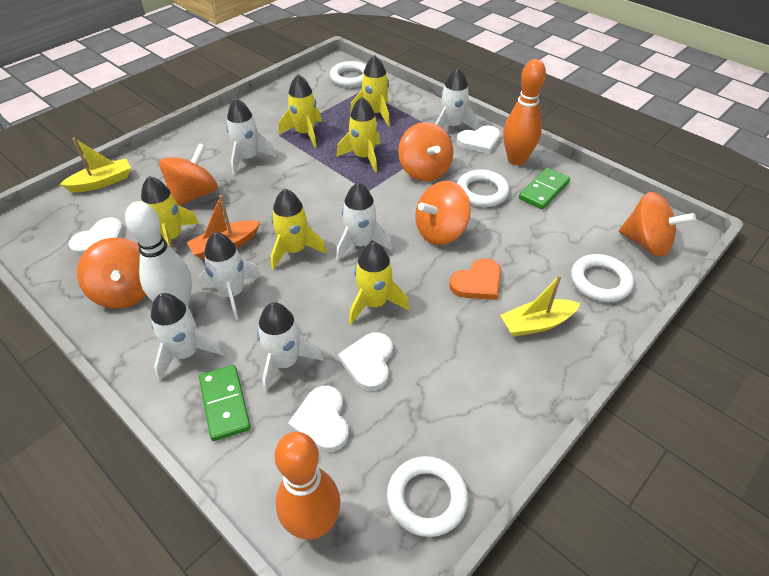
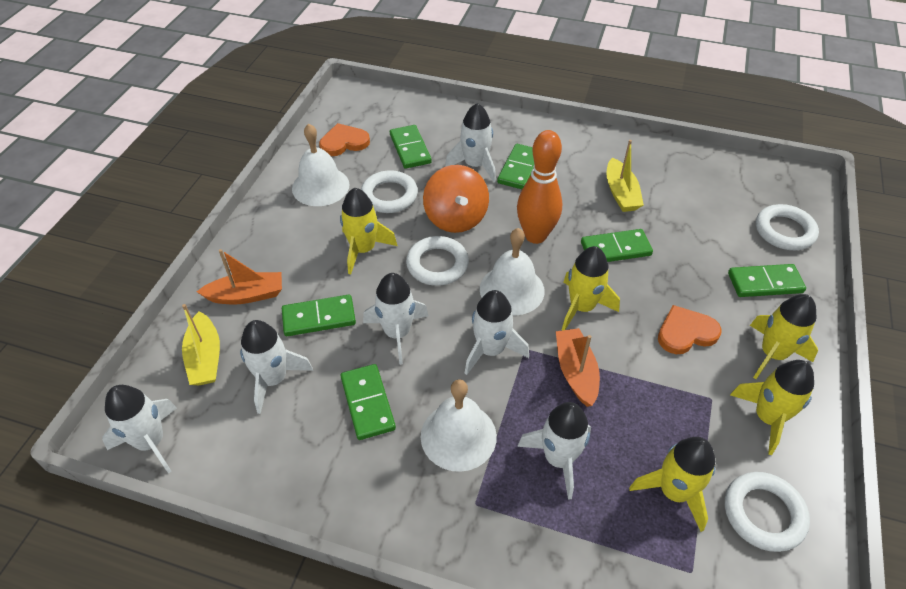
green domino: [199,365,251,441] [519,168,570,209] = 2 -> [282,295,356,336] [341,364,396,440] [390,125,432,169] [497,144,534,189] [581,229,653,262] [728,264,806,297] = 6
orange boat: [187,195,260,259] = 1 -> [197,249,282,304] [556,328,600,407] = 2
orange bowling pin: [275,432,340,540] [503,59,546,165] = 2 -> [517,130,562,244] = 1
orange heart: [449,259,501,300] = 1 -> [319,123,370,156] [658,305,721,354] = 2
orange spinning top: [77,238,147,309] [159,143,218,206] [398,122,453,182] [415,181,471,245] [619,192,696,257] = 5 -> [423,165,489,233] = 1
white bell: none = 0 -> [292,124,349,206] [421,379,497,472] [480,228,545,316] = 3
white bowling pin: [125,201,192,308] = 1 -> none = 0
white heart: [69,217,124,256] [288,386,349,452] [338,332,393,391] [457,125,501,154] = 4 -> none = 0
yellow rocket: [141,176,199,248] [271,189,327,270] [279,74,322,148] [336,97,380,173] [349,242,409,324] [350,55,390,126] = 6 -> [340,188,397,275] [562,246,620,330] [629,437,715,532] [730,360,814,455] [750,294,818,379] = 5

